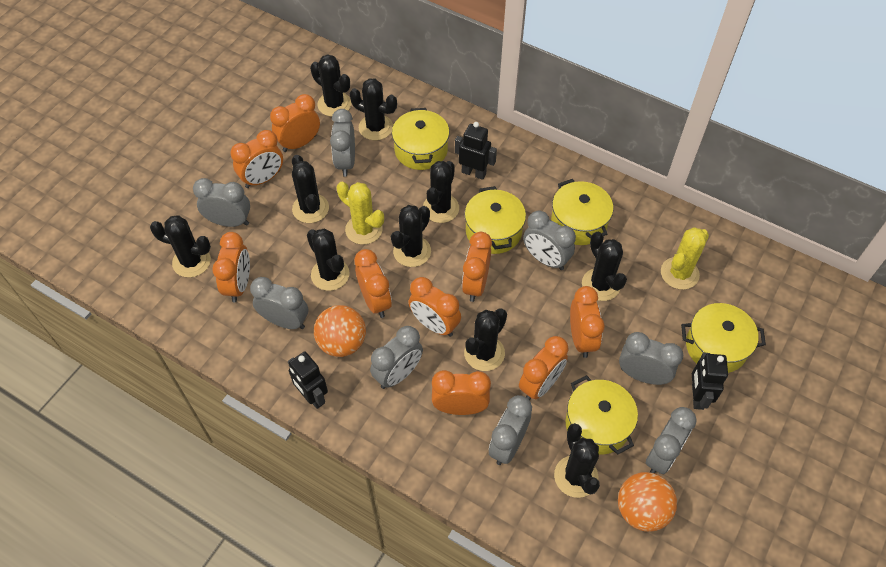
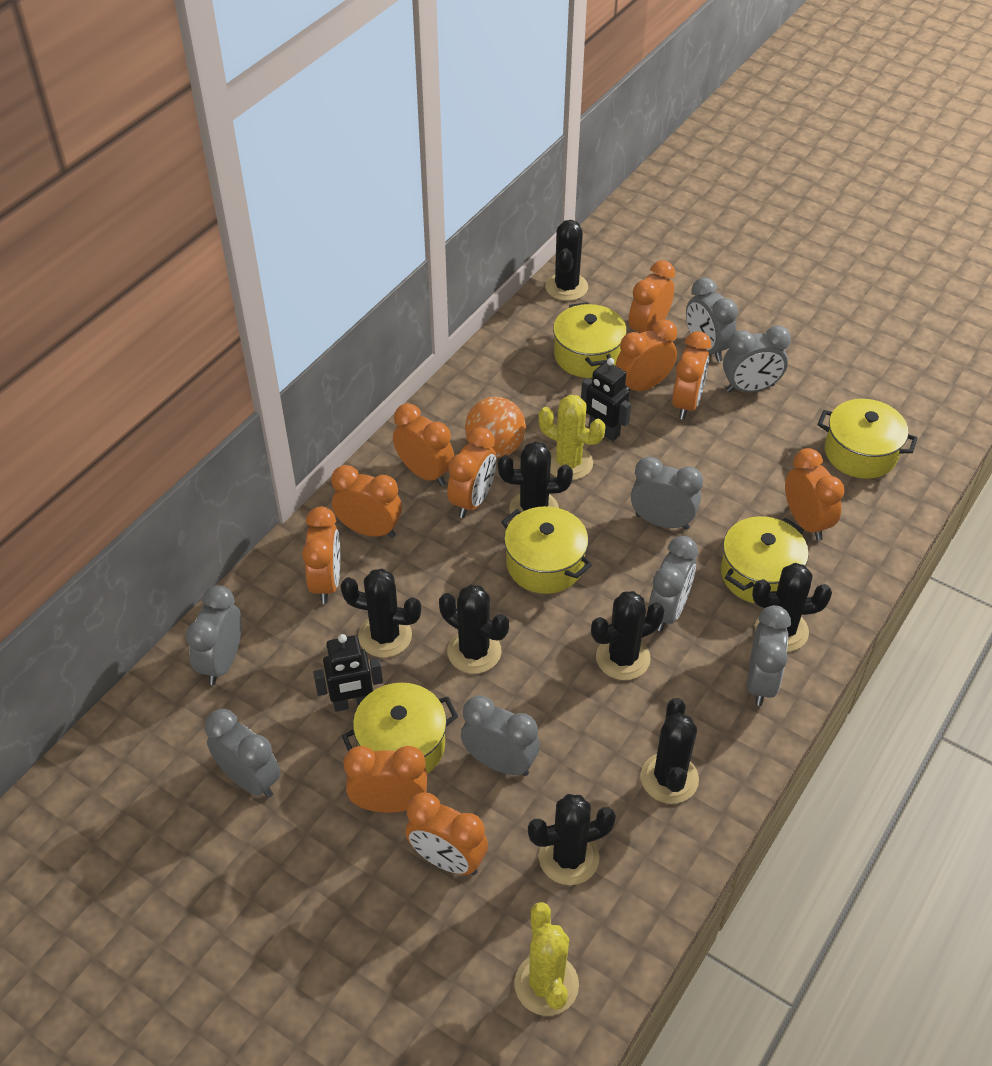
black cactus: [150,215,211,278] [292,155,329,223] [307,229,350,291] [310,54,351,117] [350,78,397,140] [391,205,431,267] [423,161,459,223] [464,309,507,371] [554,423,600,498] [582,232,627,301] = 10 -> [340,569,421,658] [439,585,509,674] [498,441,573,518] [528,794,616,885] [545,220,588,301] [591,591,664,680] [641,698,699,804] [752,563,832,652] = 8
black robot: [288,352,328,409] [455,122,497,180] [692,353,728,410] = 3 -> [313,634,383,712] [581,358,631,441] = 2
orange ball: [314,305,366,357] [618,472,677,532] = 2 -> [465,397,526,458] = 1
orange clock: [212,232,250,303] [230,130,283,188] [270,94,320,152] [354,249,392,318] [408,277,461,337] [432,370,491,415] [462,232,492,302] [519,336,569,400] [570,286,605,358] = 9 -> [302,507,340,604] [331,465,402,538] [343,746,427,813] [393,404,454,486] [405,792,488,875] [447,427,496,518] [616,320,677,391] [629,260,675,334] [672,331,711,420] [785,448,845,541] = 10

